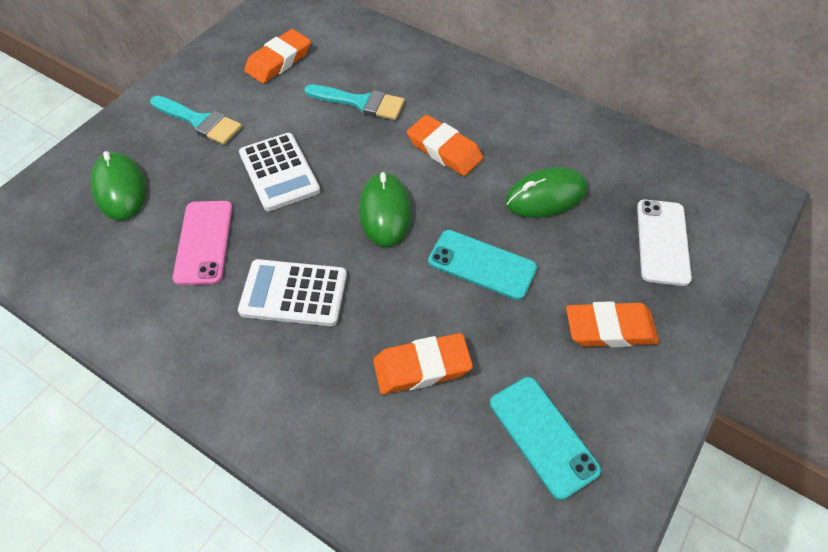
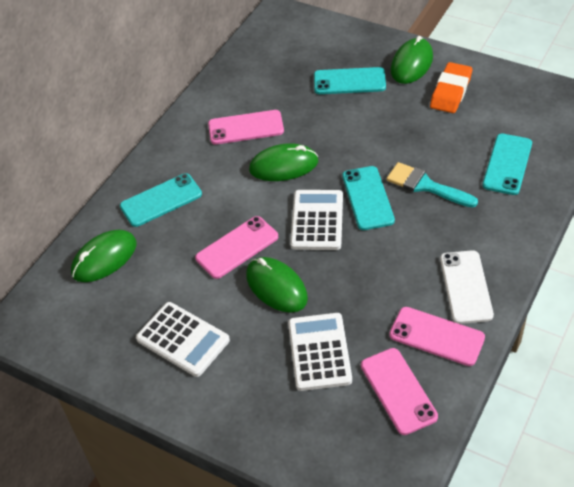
green mouse: [91,151,146,220] [359,172,411,247] [505,167,588,218] = 3 -> [71,230,137,282] [246,257,308,313] [249,143,318,181] [391,36,433,84] = 4
orange eraser: [244,29,311,83] [373,333,473,394] [407,115,483,176] [566,301,659,347] = 4 -> [430,62,472,113] = 1
pink phone: [173,201,232,285] = 1 -> [195,216,278,279] [208,110,284,145] [361,348,438,435] [389,307,485,366] = 4
turquoise brush: [150,96,242,145] [304,85,405,120] = 2 -> [386,162,478,208] = 1
turquoise phone: [428,230,537,300] [490,377,601,500] = 2 -> [120,173,202,227] [314,67,386,94] [342,166,395,230] [482,134,532,195] = 4
white calculator: [238,259,347,326] [239,133,320,211] = 2 -> [136,302,230,377] [288,313,352,391] [290,190,343,250] = 3

